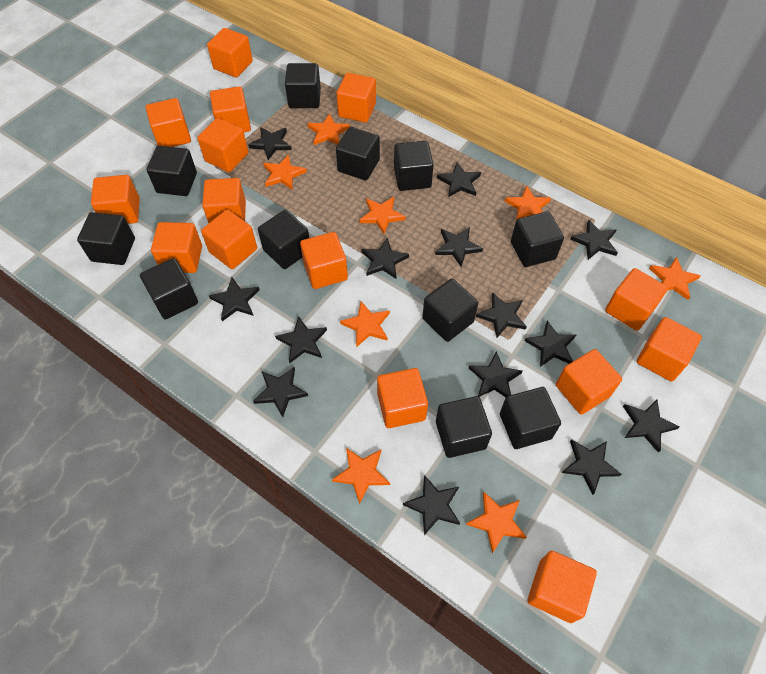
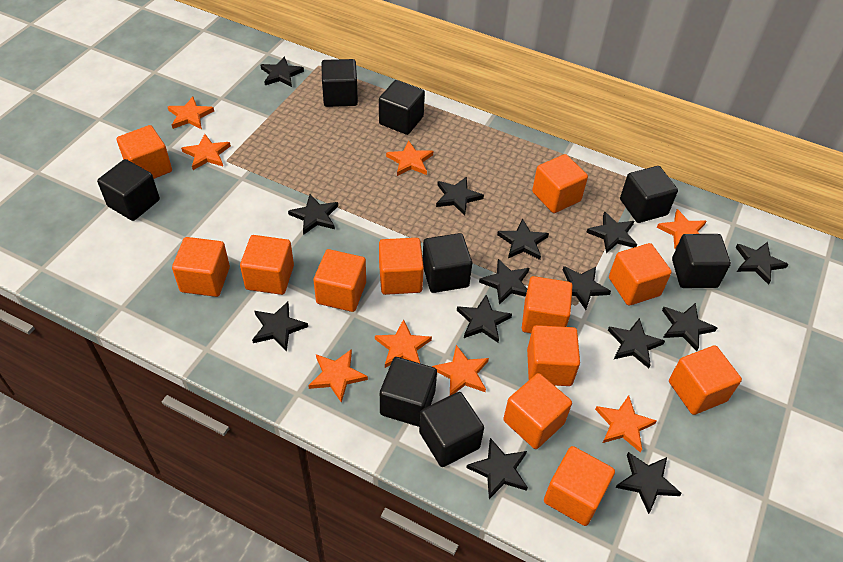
black cube: [77,212,135,265] [140,258,198,319] [147,146,197,196] [258,210,309,269] [285,63,321,108] [336,127,380,180] [394,141,434,191] [422,279,478,342] [436,396,492,458] [500,387,561,449] [511,211,564,267] = 11 -> [97,159,160,221] [321,59,358,107] [379,80,425,135] [380,357,437,427] [419,392,484,467] [423,233,472,293] [620,166,678,223] [672,234,731,288] = 8
orange cube: [91,175,140,224] [146,98,191,147] [151,222,202,273] [197,118,248,172] [201,210,257,269] [202,178,246,223] [207,28,253,77] [210,86,251,132] [300,232,348,289] [336,73,376,123] [377,368,428,428] [527,551,597,623] [556,349,622,415] [605,268,668,331] [636,317,702,382] = 15 -> [117,125,172,179] [172,237,230,297] [240,235,294,295] [314,249,366,312] [379,238,424,295] [503,373,572,449] [522,276,573,333] [527,325,580,386] [532,154,588,213] [544,446,615,526] [609,243,672,306] [669,345,742,415] = 12

